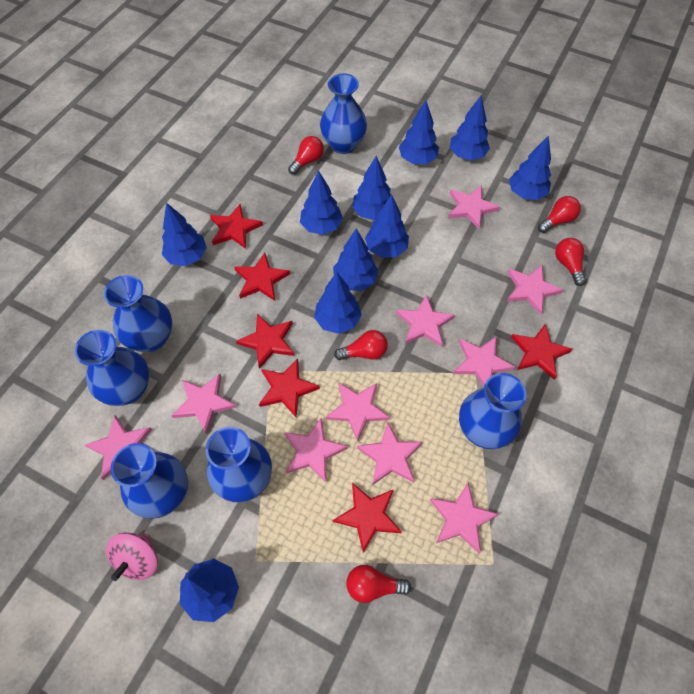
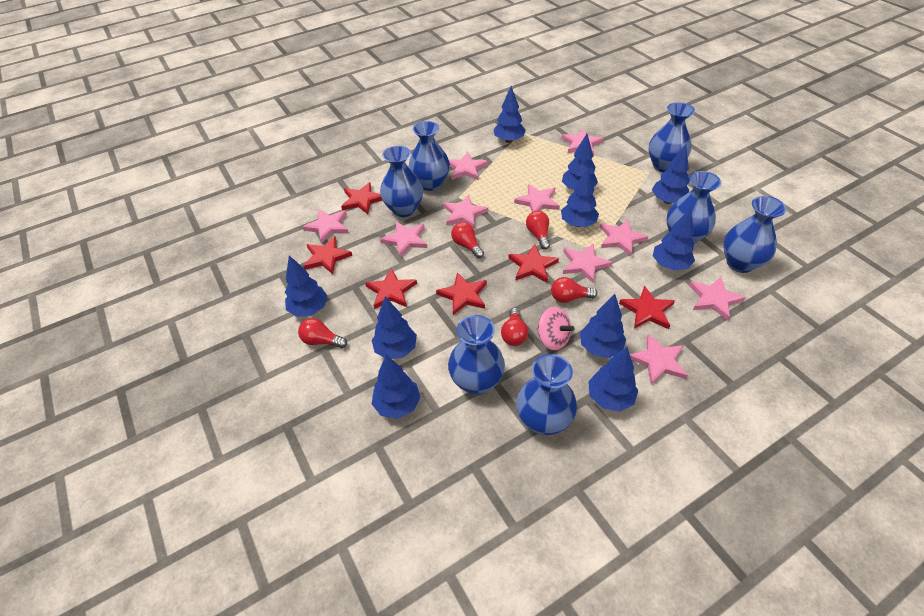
blue vase: [75,330,149,406] [104,275,172,352] [111,443,188,519] [206,427,272,503] [320,73,367,154] [459,373,526,449] = 6 -> [380,145,423,217] [409,121,450,191] [448,315,505,395] [516,354,577,435] [649,102,695,173] [666,171,721,244] [723,196,786,273] = 7

